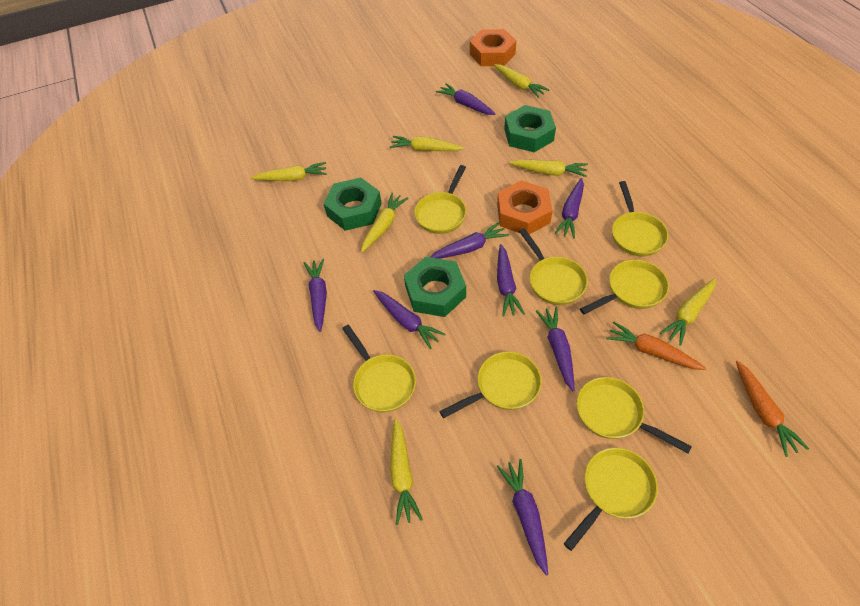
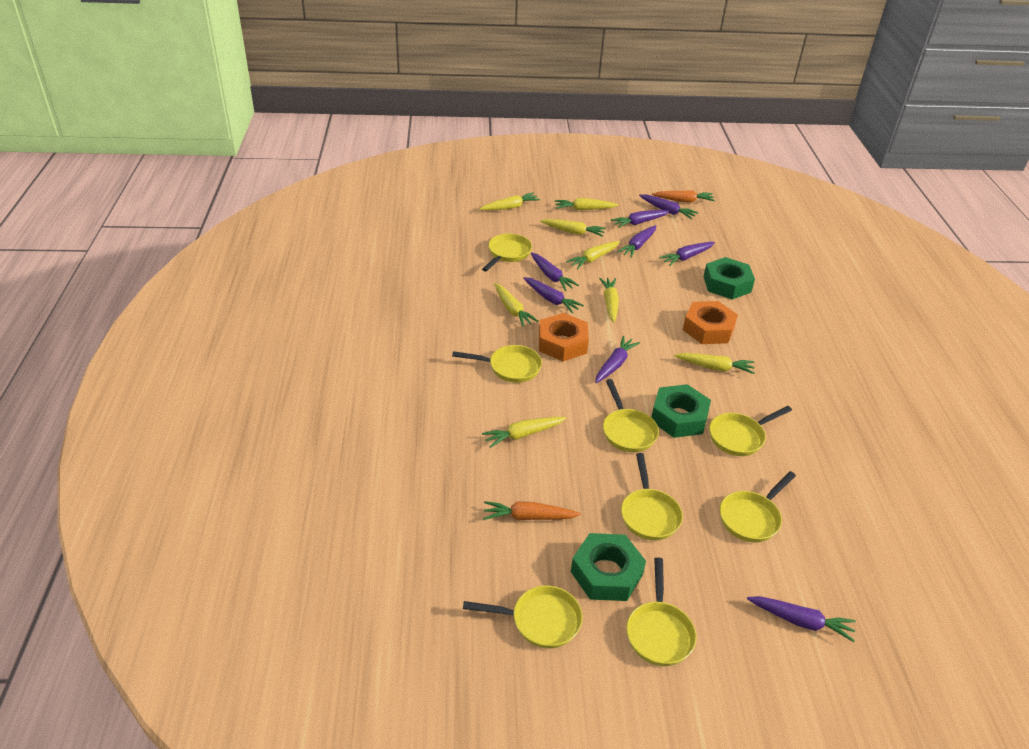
yellow carrot: [251,162,327,181] [361,193,409,252] [390,136,464,151] [390,418,423,525] [494,64,549,98] [509,160,588,177] [660,278,716,346] = 7 -> [480,193,540,210] [482,417,566,448] [494,283,539,327] [540,219,606,237] [555,198,619,210] [566,241,620,269] [599,278,619,323] [674,353,755,374] = 8

